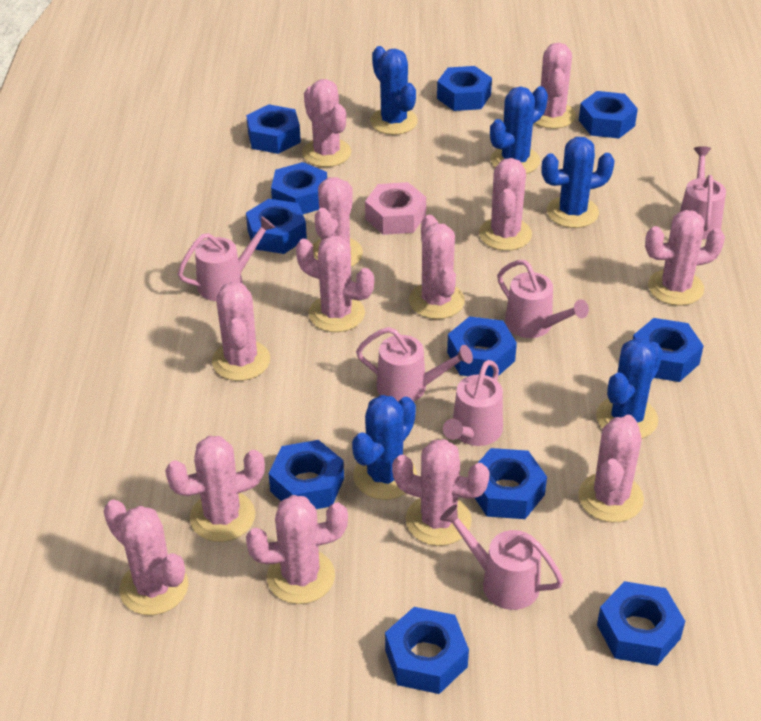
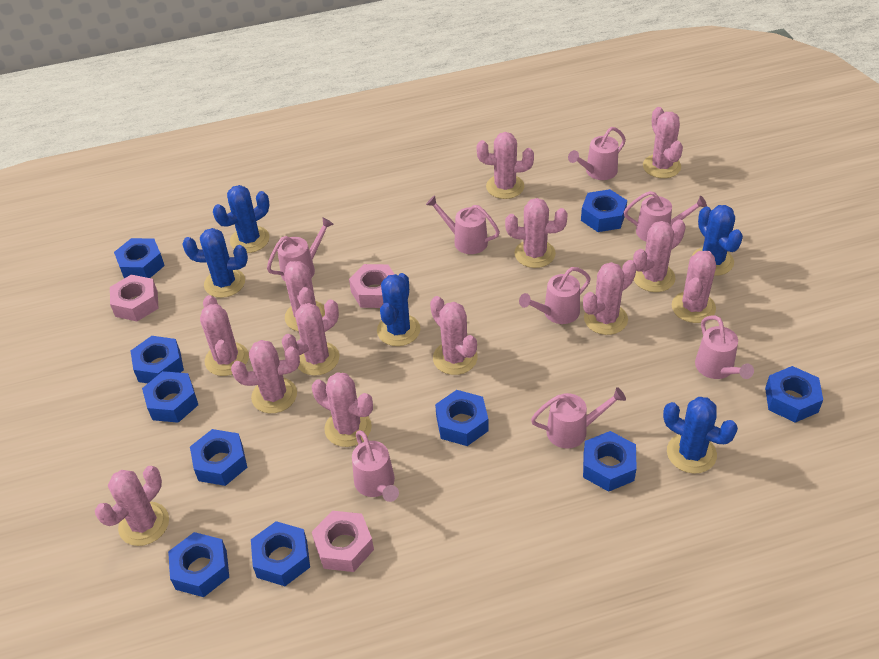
blue nut: [246,104,301,154] [246,199,307,254] [268,440,344,509] [271,162,327,214] [385,607,469,694] [437,66,492,111] [447,316,517,377] [475,448,547,519] [579,91,638,138] [597,581,685,666] [633,318,703,382] = 11 -> [114,238,165,278] [131,336,184,383] [142,371,198,423] [168,532,229,597] [190,429,248,486] [251,521,310,586] [435,390,489,446] [581,189,627,232] [583,431,637,492] [765,366,823,423] = 10
pink nut: [365,182,426,235] = 1 -> [110,275,159,321] [312,511,374,572] [349,264,394,308] = 3
pink watering can: [178,216,275,301] [356,327,473,402] [440,505,564,610] [443,360,503,446] [497,260,589,338] [680,146,726,239] = 6 -> [267,217,334,281] [352,430,399,502] [426,195,500,254] [519,267,591,324] [531,387,626,449] [568,127,626,180] [624,191,707,242] [695,316,754,379] = 8

